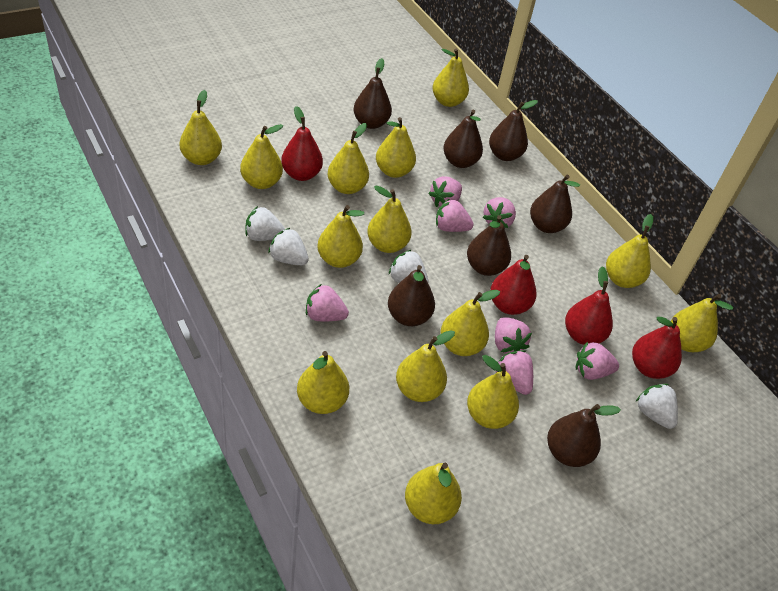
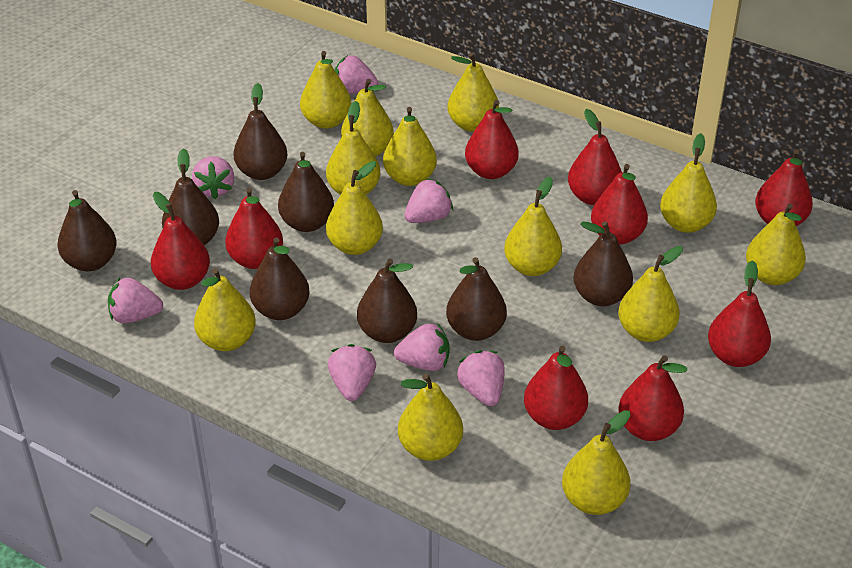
brown pear: [353,58,392,129] [388,265,435,326] [443,110,483,168] [467,215,511,276] [489,100,538,161] [530,175,580,233] [547,404,621,467] = 7 -> [58,190,117,271] [162,148,219,245] [233,83,288,180] [250,237,310,320] [278,152,334,232] [357,258,417,343] [446,257,507,341] [573,221,633,306] = 8
red pear: [281,106,323,181] [490,255,537,315] [565,266,613,345] [632,317,682,379] = 4 -> [151,192,210,290] [225,188,283,269] [465,100,519,179] [524,345,588,430] [568,109,622,205] [591,164,648,244] [618,355,687,441] [708,260,771,367] [755,149,813,226] = 9
white strawberry: [245,206,285,241] [268,228,309,265] [389,250,428,283] [636,384,678,429] = 4 -> none = 0
yellow pear: [179,90,222,165] [240,124,283,189] [297,351,349,414] [317,205,364,268] [327,123,369,194] [367,185,411,253] [376,117,416,178] [396,330,455,402] [405,463,462,524] [433,48,469,107] [440,290,500,356] [467,355,519,429] [606,214,653,288] [671,294,733,352] = 14 -> [194,268,256,351] [300,51,351,129] [326,101,380,195] [326,161,383,255] [341,79,394,156] [383,107,437,186] [398,374,463,461] [448,53,499,132] [504,177,562,276] [562,410,630,515] [618,246,683,342] [660,133,717,233] [746,203,806,285] = 13

